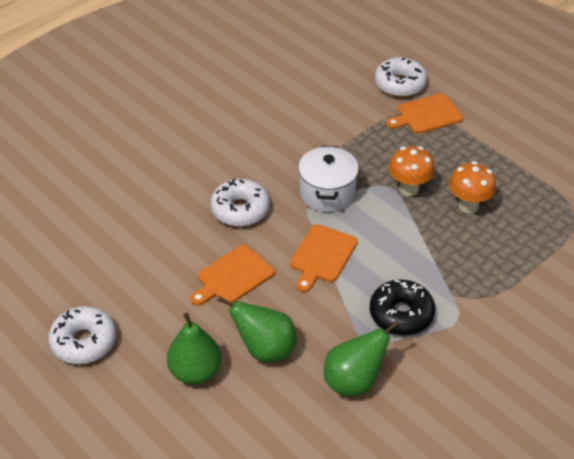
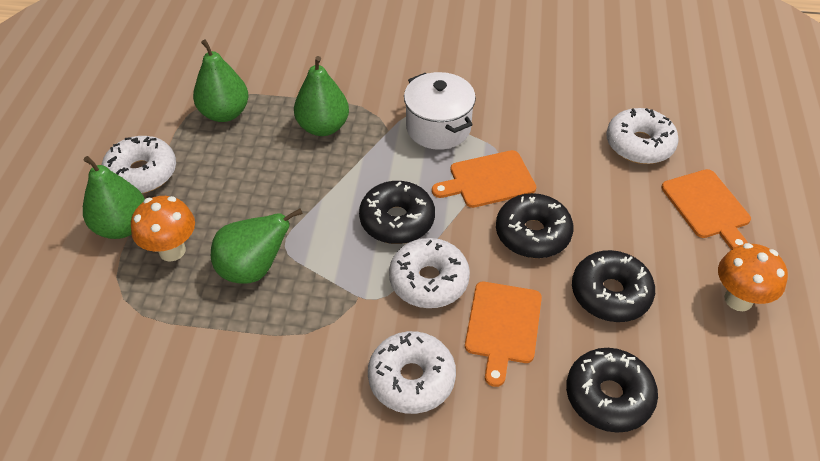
black donut: [370,279,435,335] = 1 -> [359,181,435,244] [496,193,573,258] [566,348,658,433] [572,250,655,322] = 4
green pear: [167,313,221,385] [218,296,297,362] [324,320,400,396] = 3 -> [83,156,145,239] [193,39,249,122] [211,209,303,284] [294,56,349,136] = 4
white donut: [48,306,116,364] [210,179,270,227] [375,57,427,97] = 3 -> [102,136,176,194] [368,331,456,414] [389,238,470,308] [606,108,679,164] = 4

